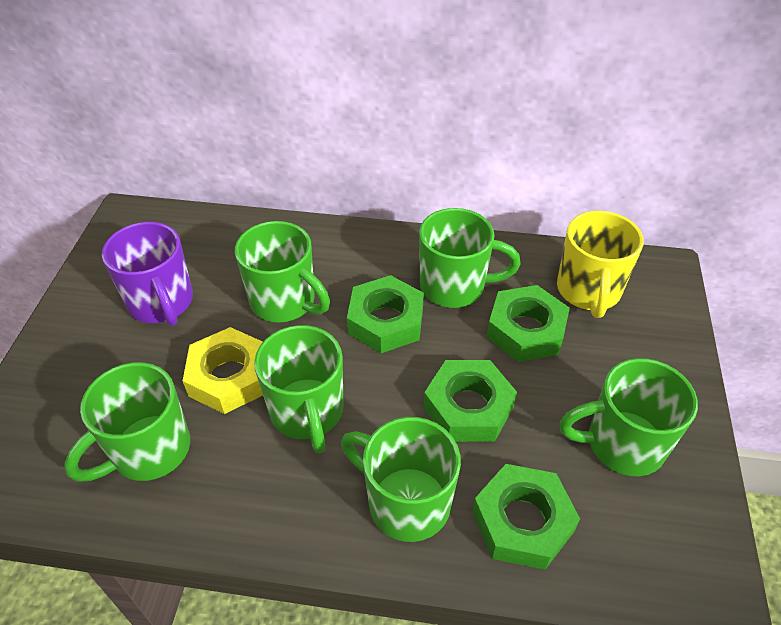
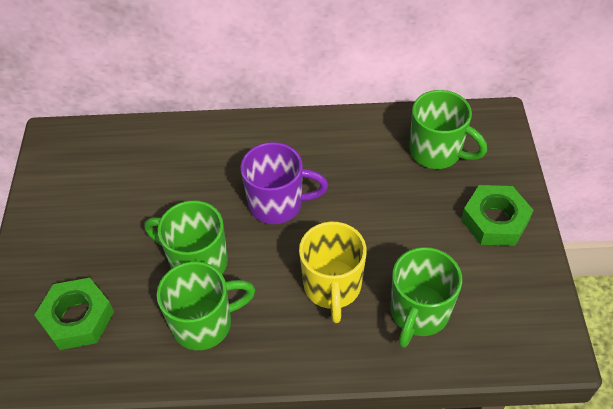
green mug: [64,362,190,482] [235,221,330,322] [254,325,343,454] [341,417,461,542] [419,208,521,308] [560,358,698,476] = 6 -> [145,200,228,274] [157,261,255,350] [390,247,462,348] [409,90,487,169] = 4
green nut: [347,275,424,353] [423,360,517,442] [472,464,580,570] [487,285,570,362] = 4 -> [35,278,114,350] [461,185,533,246] = 2
yellow nut: [183,327,263,414] = 1 -> none = 0

